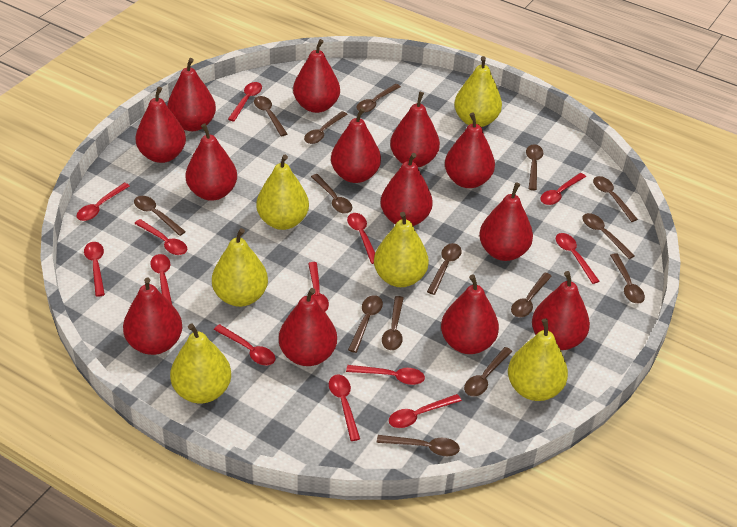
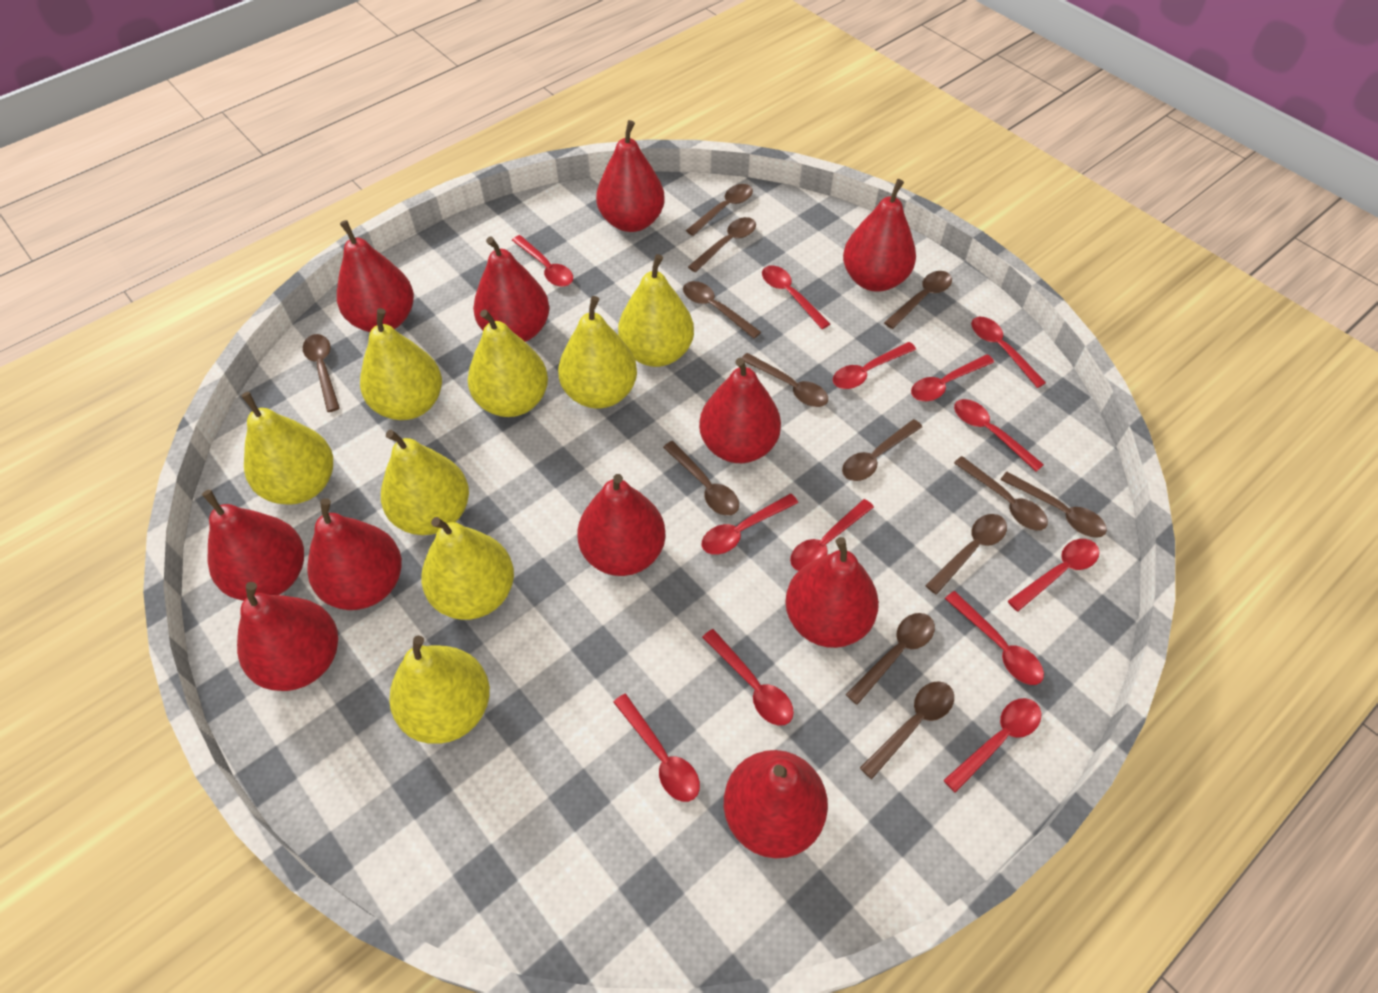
brown spoon: [134,196,186,236] [254,96,287,136] [304,111,347,144] [311,174,352,214] [348,295,383,353] [357,84,401,113] [377,435,460,456] [382,296,404,350] [427,243,462,295] [464,347,512,396] [511,273,552,317] [526,145,544,190] [582,213,635,259] [593,176,638,222] [610,253,645,304] = 15 -> [303,334,340,412] [663,441,739,516] [683,281,761,339] [686,184,753,236] [688,217,756,272] [742,353,828,407] [842,419,922,481] [845,613,935,705] [860,681,954,779] [884,271,952,329] [925,514,1007,595] [954,456,1048,531] [1001,472,1107,538] = 13
red pear: [123,277,182,355] [135,87,186,163] [167,58,216,131] [186,124,237,201] [279,288,337,366] [293,39,340,113] [331,108,381,183] [380,153,433,226] [390,92,440,167] [441,275,499,354] [445,112,495,188] [479,182,533,261] [532,271,590,350] = 13 -> [202,489,304,601] [237,582,338,691] [307,498,402,610] [337,220,414,332] [473,236,549,342] [577,474,666,576] [596,120,665,232] [699,358,781,463] [724,750,828,858] [785,537,879,648] [843,179,916,292] = 11
yellow pear: [170,324,231,403] [212,228,268,307] [256,155,309,230] [374,212,429,287] [454,56,502,127] [508,319,568,401] = 6 -> [241,392,333,505] [360,308,442,420] [381,430,469,535] [389,636,490,744] [421,517,514,620] [468,309,548,417] [558,296,637,408] [618,254,694,367] = 8

